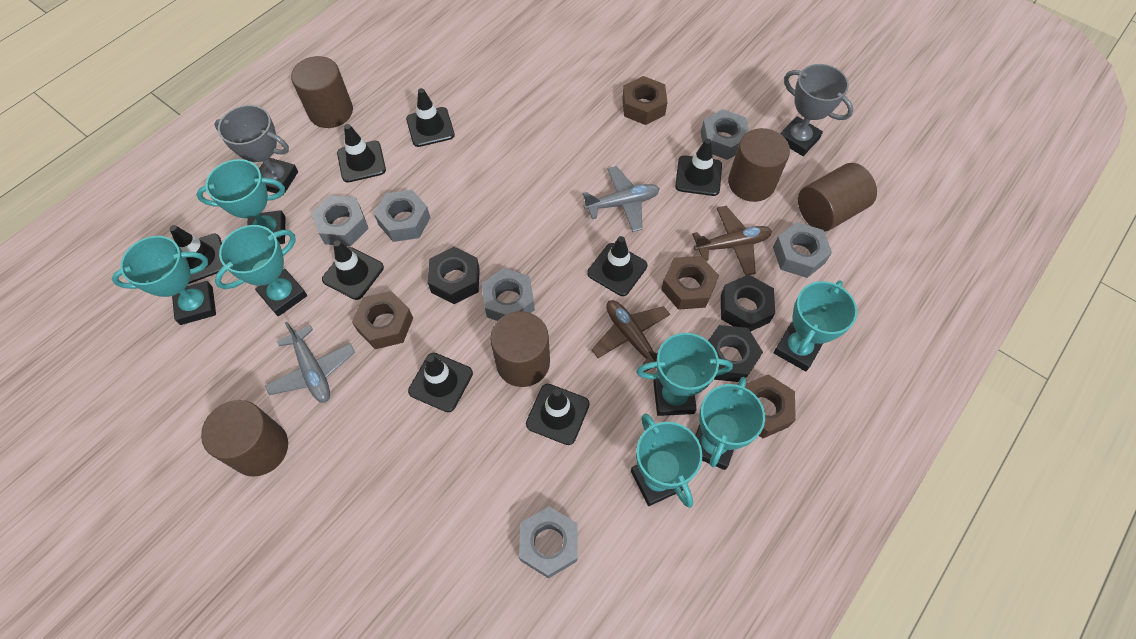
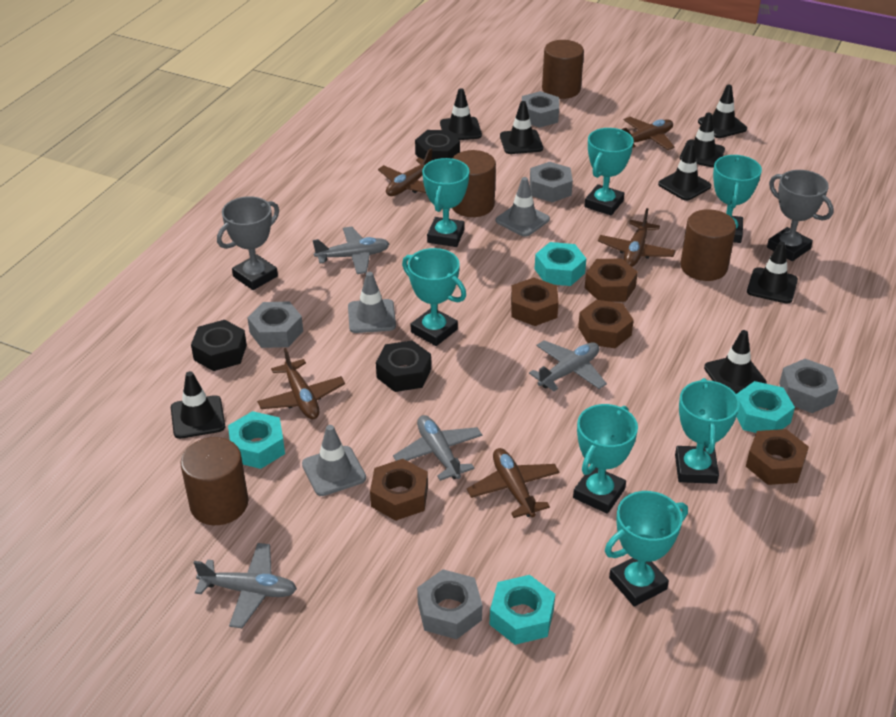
brown cylinder: [201,400,288,477] [291,56,353,128] [490,311,550,387] [728,128,790,202] [798,163,877,231] = 5 -> [180,437,249,525] [452,150,496,217] [542,40,584,99] [680,209,736,281] = 4
brown nut: [352,291,413,349] [622,76,667,125] [661,256,719,310] [745,374,796,438] = 4 -> [370,459,428,521] [511,278,559,326] [578,300,634,348] [585,258,638,302] [746,429,809,485] = 5
brown plane: [592,300,670,372] [692,206,772,276] = 2 -> [257,348,345,419] [378,148,432,196] [467,448,560,518] [598,208,676,267] [622,117,675,150] = 5
grey nut: [312,195,369,247] [374,190,431,242] [481,268,535,321] [519,506,578,579] [701,109,749,160] [773,222,832,278] = 6 -> [247,301,303,348] [417,569,482,639] [522,91,559,128] [530,162,573,202] [779,359,839,413] = 5
grey plane: [265,322,355,403] [583,166,659,232] = 2 -> [194,543,297,628] [313,226,390,274] [393,415,482,481] [529,340,607,391] = 4
grey traffic cone: none = 0 -> [302,425,366,496] [348,272,396,333] [496,177,550,237] = 3
turquoise nut: none = 0 -> [228,411,285,469] [489,575,555,645] [535,242,586,286] [736,381,795,433] = 4

